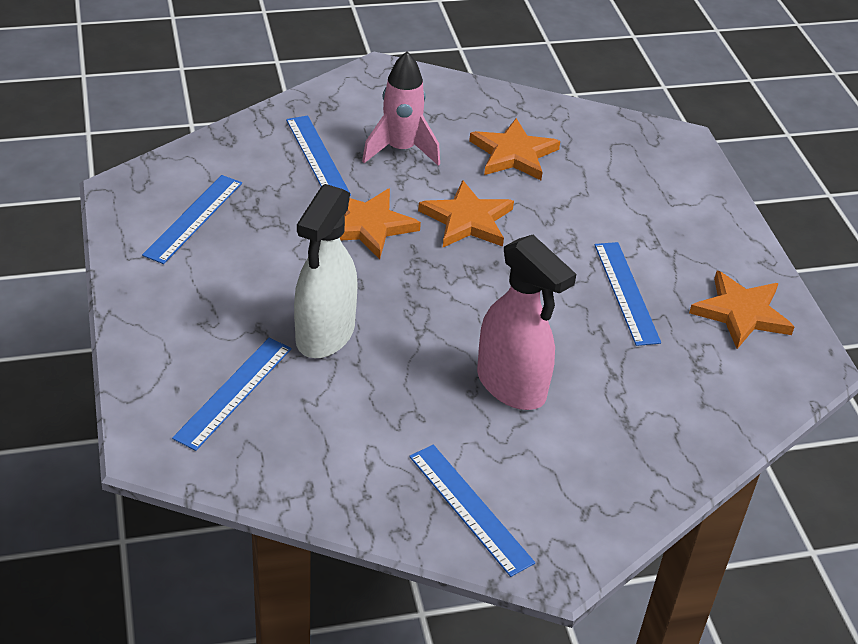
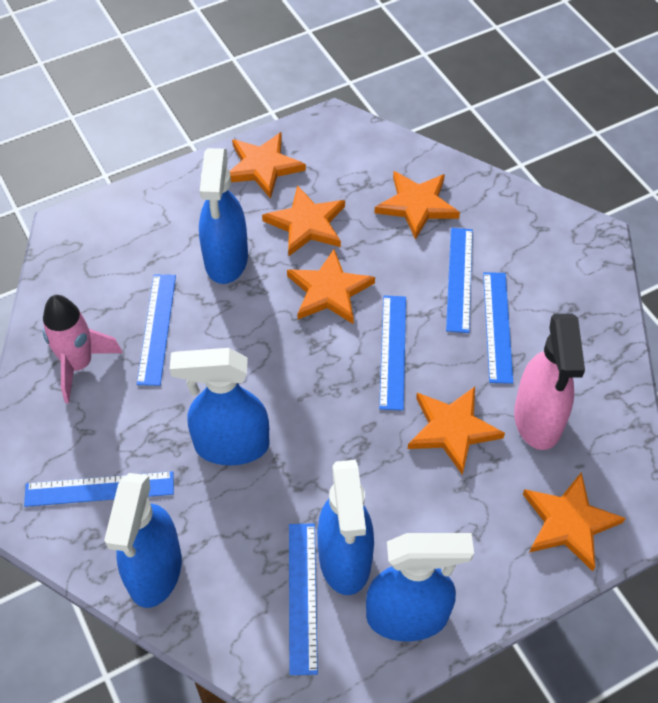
blue ruler: [142,175,242,264] [172,338,292,451] [286,115,351,196] [409,445,535,577] [595,242,661,346] = 5 -> [24,471,174,507] [137,274,176,386] [289,523,318,675] [379,295,406,411] [446,228,473,333] [483,272,513,384] = 6
blue spray bottle: none = 0 -> [104,473,182,608] [170,348,269,465] [199,148,248,284] [317,460,374,595] [366,533,474,641] = 5
orange star: [340,188,421,259] [418,180,514,247] [469,118,560,180] [689,271,794,349] = 4 -> [229,132,306,199] [262,185,345,256] [287,249,375,324] [375,171,460,240] [408,387,505,475] [523,472,625,571] = 6
white spray bottle: [294,184,358,358] = 1 -> none = 0

